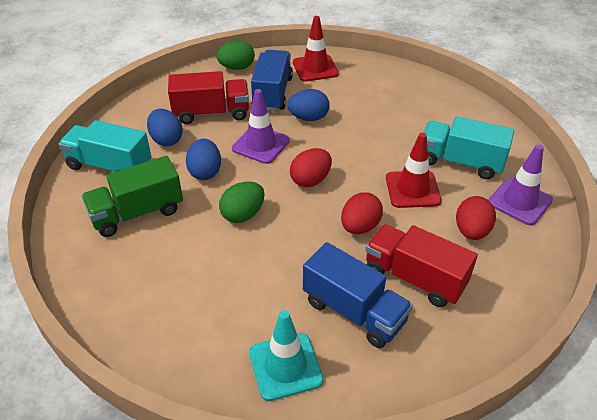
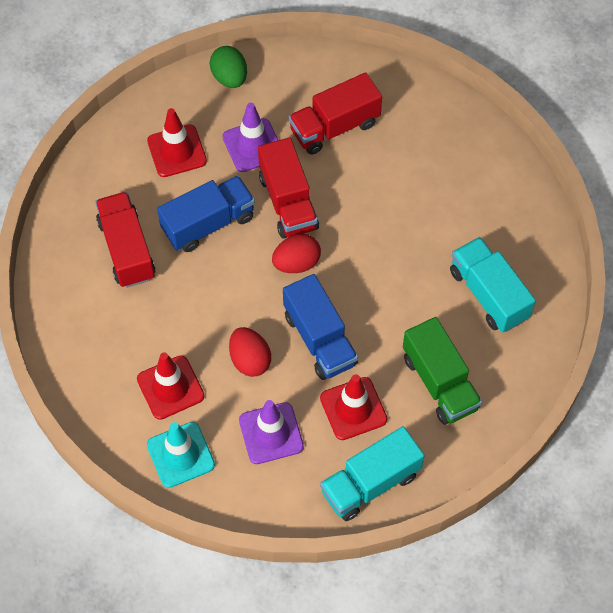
blue egg: [147,109,183,146] [186,139,221,180] [287,89,330,121] = 3 -> none = 0
green egg: [217,40,255,70] [219,181,264,223] = 2 -> [210,46,247,88] = 1
red egg: [290,148,332,187] [341,192,383,234] [456,196,496,240] = 3 -> [229,327,271,377] [272,234,321,273] = 2
red traffic cone: [293,16,339,82] [386,133,441,208] = 2 -> [137,352,205,420] [147,108,207,177] [320,374,387,440] = 3
red truck: [168,71,249,124] [365,224,478,307] = 2 -> [95,192,155,288] [258,138,319,239] [289,72,382,155] = 3

